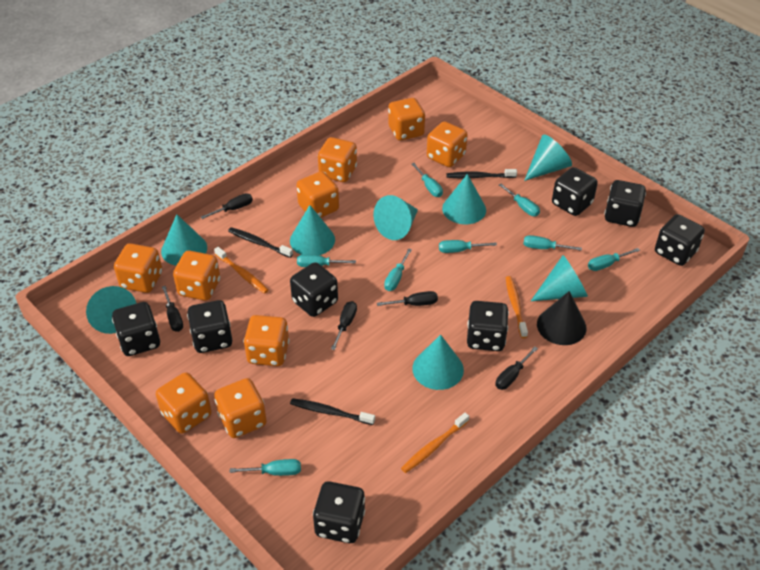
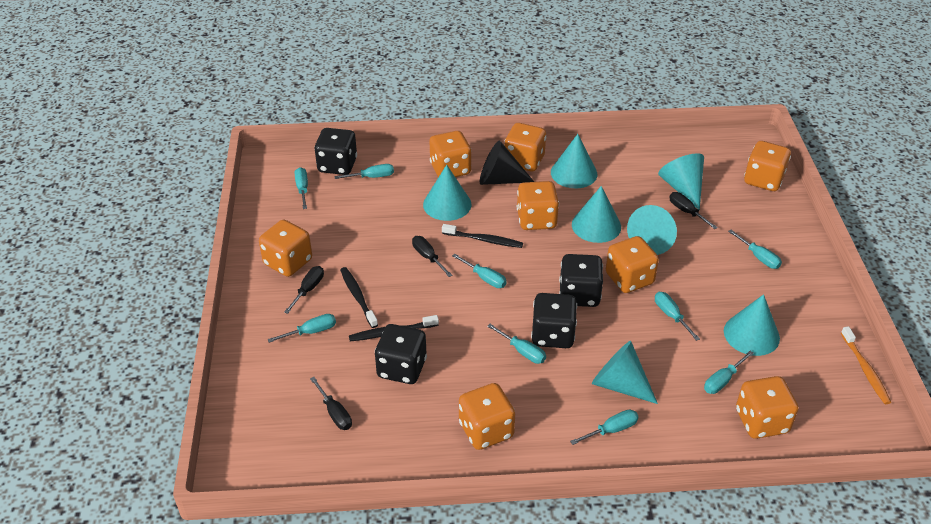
black dice: [112,302,160,356] [187,300,232,353] [290,262,338,317] [313,481,365,543] [467,301,509,351] [552,167,598,216] [604,180,646,227] [655,214,705,266] = 8 -> [314,128,357,175] [375,324,427,384] [531,293,577,348] [559,254,603,307] = 4
black screwdriver: [162,286,183,332] [201,193,253,219] [331,301,357,350] [377,291,438,306] [496,346,538,390] = 5 -> [284,266,324,314] [310,377,352,430] [412,236,452,277] [669,192,718,229] = 4
orange dice: [114,243,162,293] [156,372,212,434] [173,251,220,301] [214,378,267,438] [244,315,289,366] [296,171,339,218] [318,137,357,182] [388,98,425,140] [427,121,468,167] = 9 -> [259,220,312,277] [429,131,472,177] [459,383,515,450] [504,123,546,171] [517,181,559,230] [606,236,659,293] [736,376,798,439] [744,141,791,191] = 8
orange toothbrush: [214,247,269,294] [401,413,469,473] [506,276,528,338] = 3 -> [841,326,891,404] = 1
turquoise cone: [86,286,137,334] [161,214,207,266] [290,205,335,255] [373,195,418,240] [412,335,464,390] [442,174,486,224] [524,135,572,181] [531,255,588,301] = 8 -> [423,165,471,221] [551,134,597,188] [572,186,621,243] [592,341,658,404] [627,205,677,255] [658,153,704,210] [724,294,780,356] = 7
turquoise screwdriver: [230,459,301,476] [297,254,356,267] [384,248,412,291] [412,163,443,197] [439,240,497,253] [499,184,540,216] [523,235,582,251] [588,248,640,271] = 8 -> [268,314,336,343] [295,167,308,209] [334,164,394,179] [452,254,507,288] [487,324,546,364] [570,410,639,445] [655,292,700,341] [704,351,754,394] [728,230,782,269] = 9

